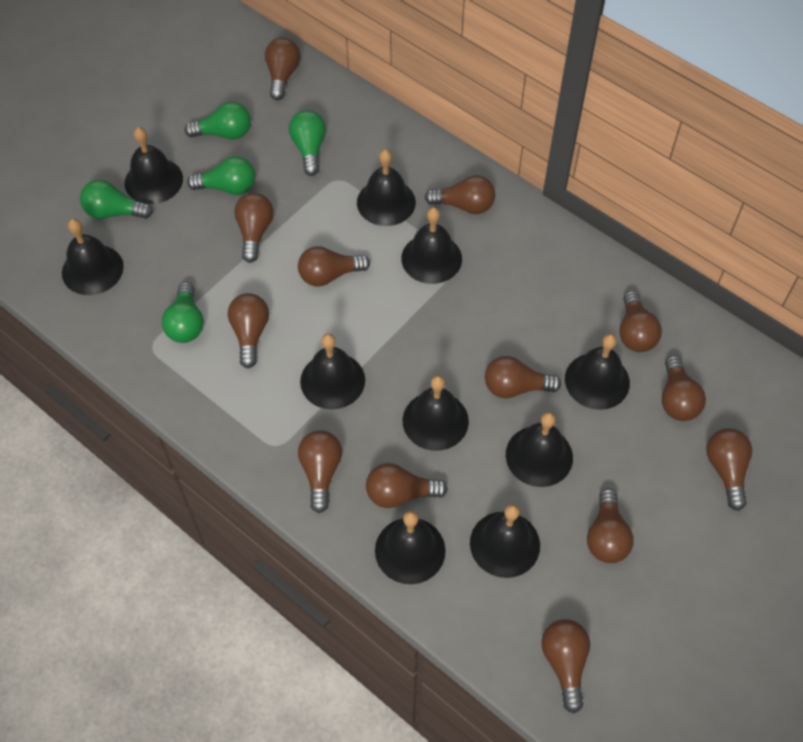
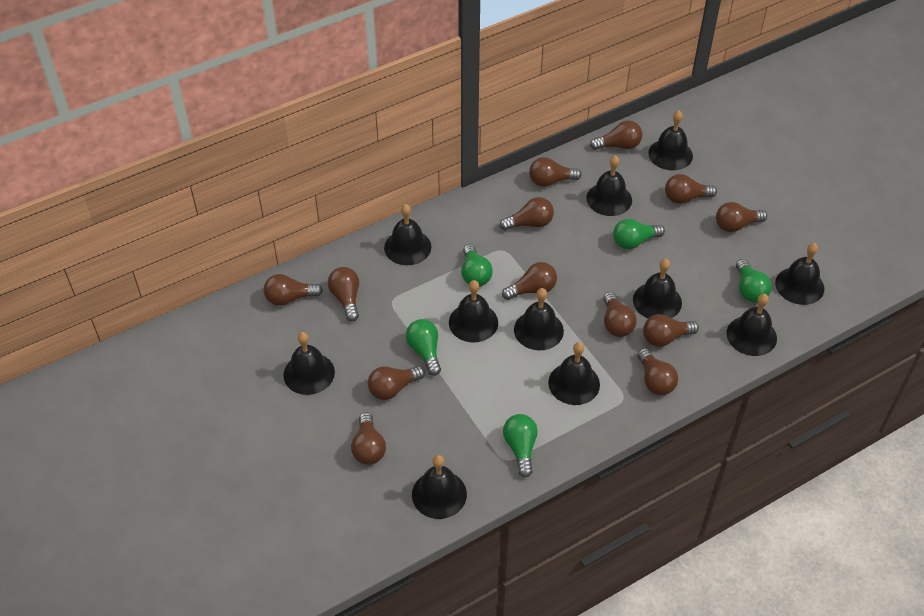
black bell: [62,219,124,295] [124,127,183,204] [300,334,365,409] [357,149,416,226] [375,511,446,584] [401,207,462,284] [403,375,469,451] [470,504,540,578] [506,412,573,487] [565,334,630,410] = 10 -> [283,332,335,395] [384,204,431,265] [412,455,467,519] [449,280,498,343] [514,288,564,350] [548,342,600,405] [587,155,632,216] [633,259,682,319] [648,110,693,170] [726,294,777,356] [775,243,824,305] = 11

